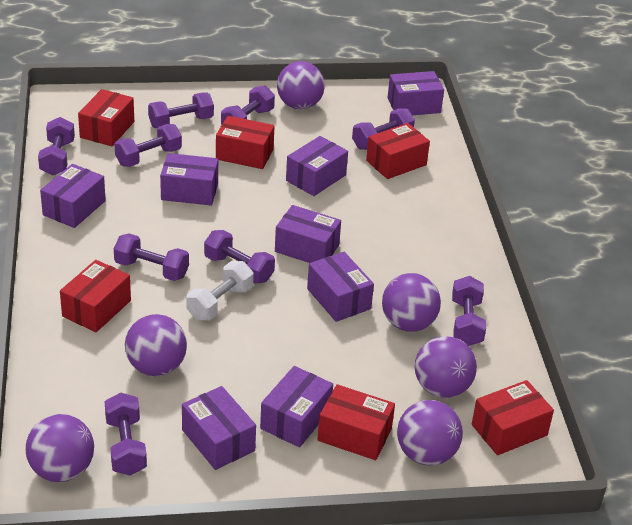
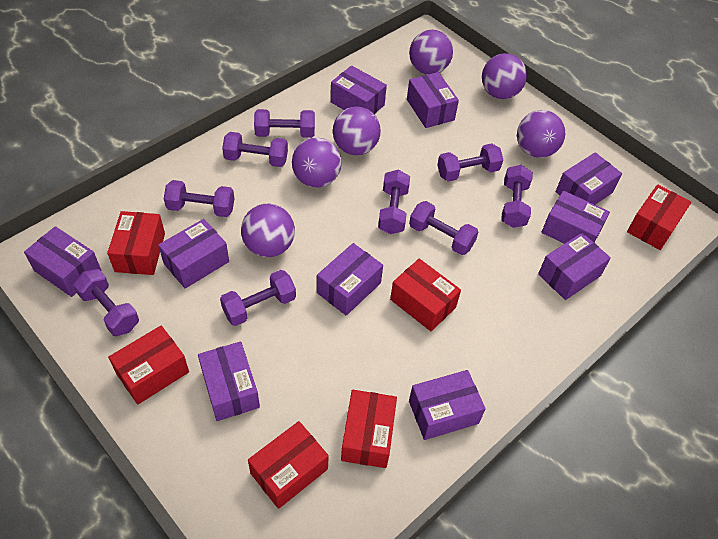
purple box: [40,164,106,228] [160,153,218,206] [182,386,256,470] [260,366,333,447] [275,205,341,263] [286,136,348,196] [307,252,374,322] [388,71,444,115] = 8 -> [24,226,101,297] [158,219,229,289] [198,342,260,421] [317,243,383,316] [331,65,387,114] [407,72,459,128] [409,370,486,440] [538,233,611,300] [542,191,610,244] [556,152,622,205] = 10
white dumbbell: [187,261,254,320] = 1 -> none = 0

